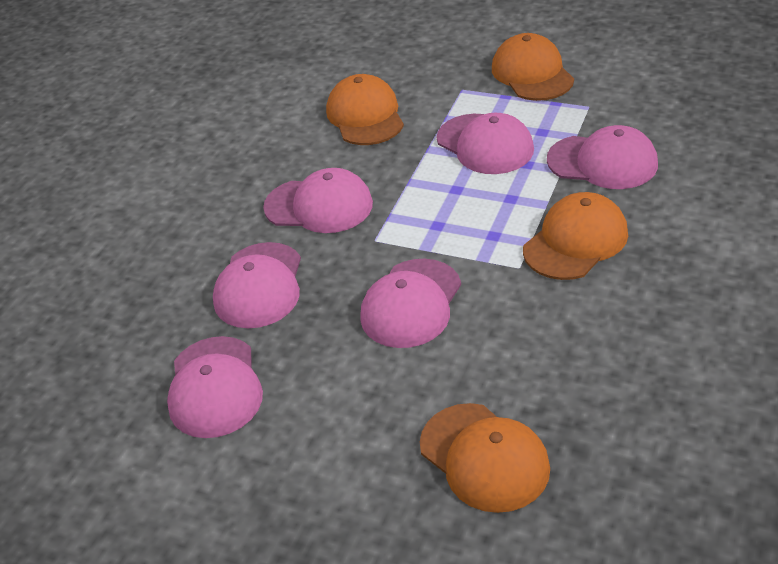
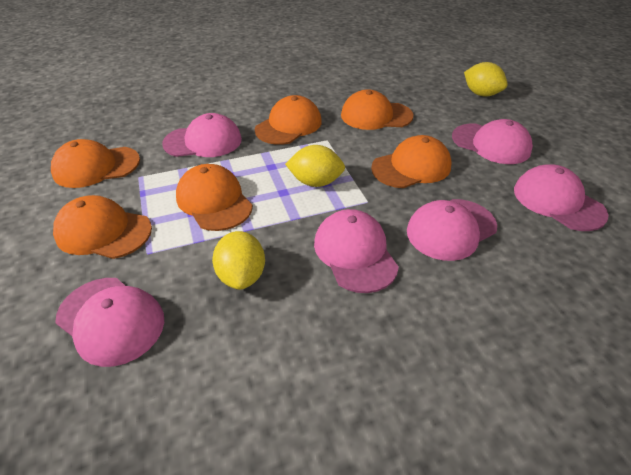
orange cap: [326,74,404,145] [420,403,550,513] [492,33,574,101] [523,192,628,280] = 4 -> [51,139,140,188] [53,195,152,259] [176,164,253,231] [255,95,322,145] [341,89,413,130] [371,135,451,188] = 6
yellow lemon: none = 0 -> [212,231,265,290] [285,145,345,187] [464,62,508,96] = 3

